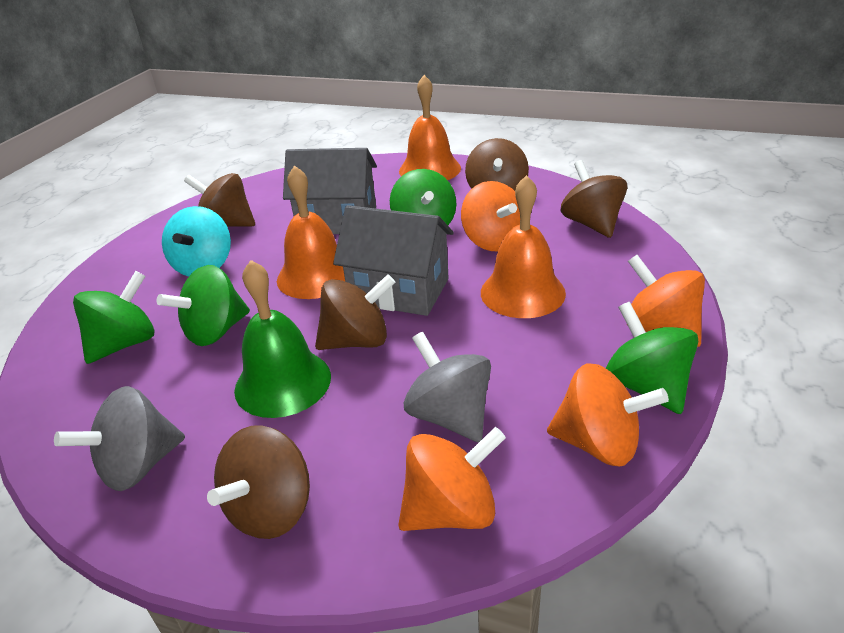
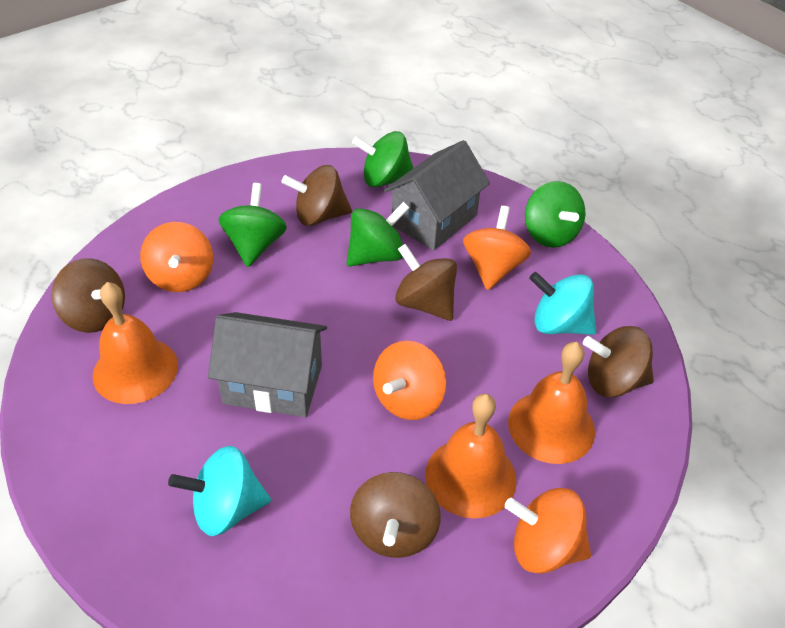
green bell: [234,260,331,418] = 1 -> none = 0
grey spinning top: [54,386,185,491] [404,332,491,442] = 2 -> none = 0
turquoise spinning top: [162,206,231,277] = 1 -> [168,446,271,536] [529,272,596,335] = 2

